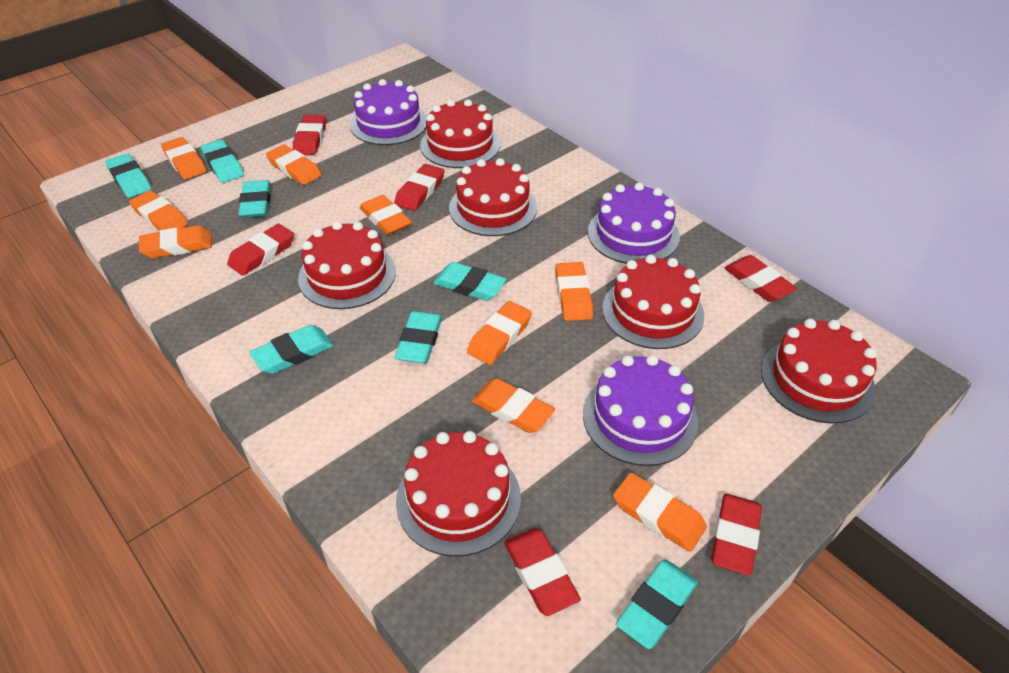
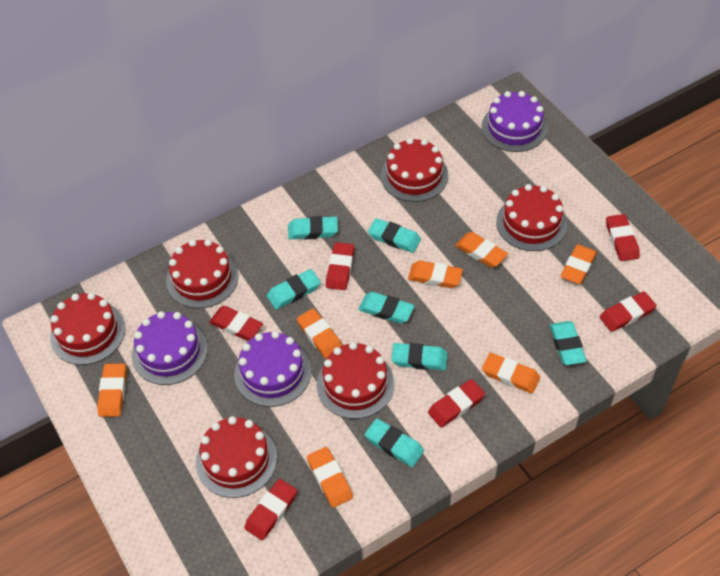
orange eraser: [129,190,188,231] [139,225,212,258] [161,137,206,179] [266,145,322,185] [359,195,412,235] [467,301,532,365] [472,378,555,433] [556,262,593,321] [613,473,707,552] = 9 -> [97,363,127,417] [297,308,342,359] [307,447,353,508] [408,261,463,288] [455,232,508,268] [482,353,540,394] [560,244,597,284] = 7

